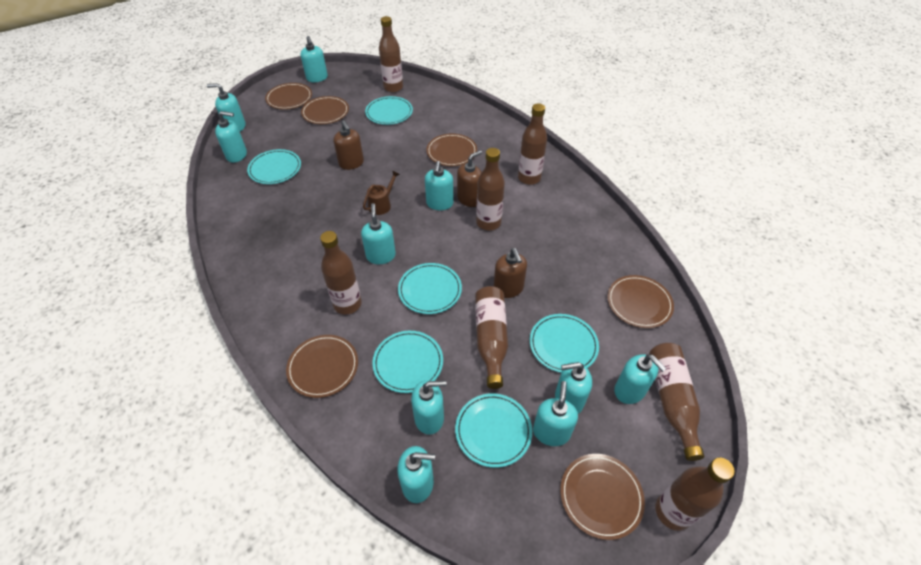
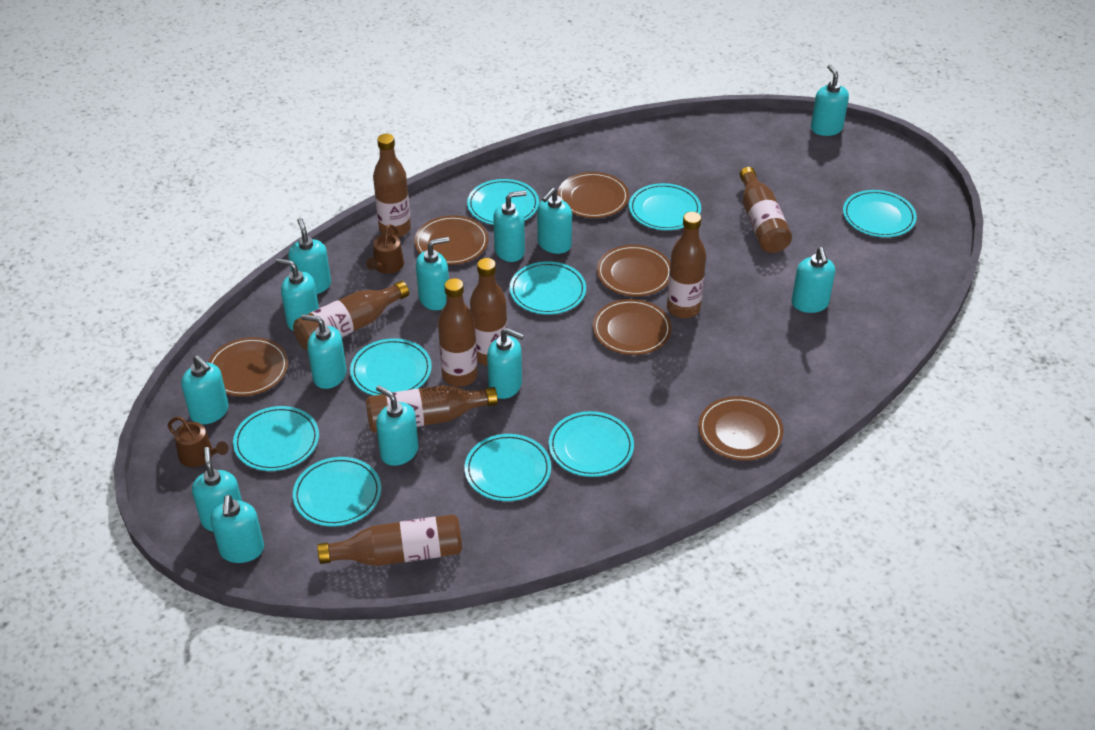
brown bottle: [320,231,362,315] [379,16,403,92] [475,286,508,389] [476,148,505,230] [518,103,547,185] [649,343,704,461] [655,458,735,531] = 7 -> [293,281,409,351] [317,514,462,566] [366,385,498,433] [373,134,411,237] [438,278,478,387] [470,258,508,366] [667,212,706,318] [740,167,792,253] = 8
brown soap dispenser: [333,120,364,170] [457,150,482,207] [494,248,527,298] = 3 -> none = 0
brown watering can: [363,170,400,215] = 1 -> [168,417,229,467] [366,224,404,274] = 2
turquoise plate: [247,149,301,184] [365,96,413,125] [372,331,443,393] [398,263,462,314] [455,393,532,468] [530,314,599,373] = 6 -> [233,406,319,471] [293,457,381,526] [350,338,432,396] [464,434,551,501] [467,179,539,225] [510,261,586,315] [549,411,634,477] [629,183,701,230] [843,190,917,237] = 9
turquoise soap dispenser: [207,83,246,132] [215,111,247,163] [300,36,328,82] [361,203,396,264] [397,446,435,503] [411,380,447,435] [425,161,454,210] [533,381,578,446] [555,362,592,414] [614,354,667,404] = 10 -> [181,355,229,425] [192,447,242,532] [211,495,264,563] [275,258,319,331] [288,218,331,294] [301,314,347,389] [376,385,419,466] [416,237,449,310] [487,328,524,399] [493,190,527,262] [537,188,572,254] [791,247,835,313] [811,64,849,136] = 13

